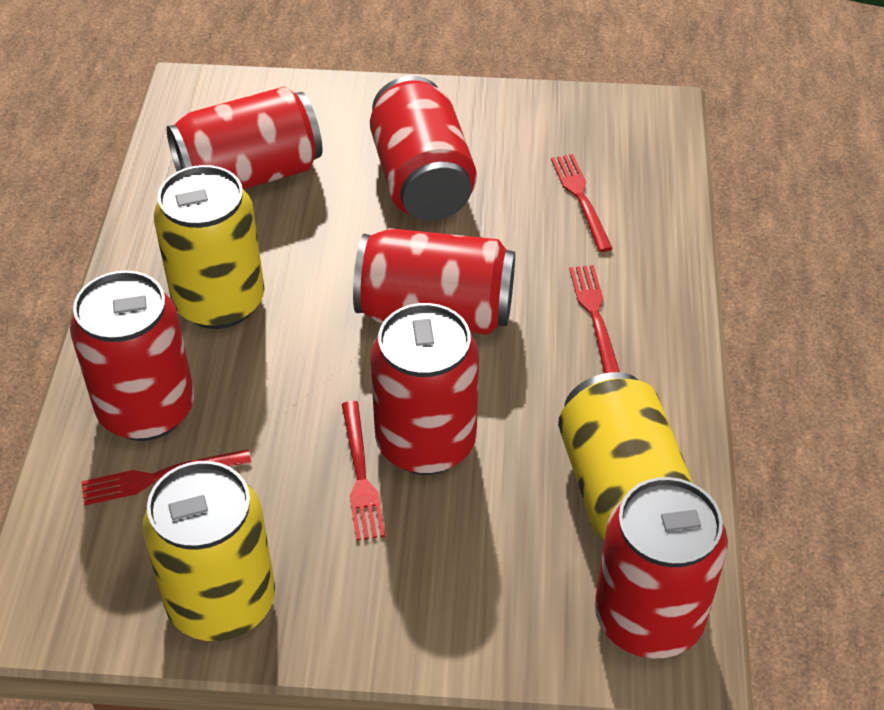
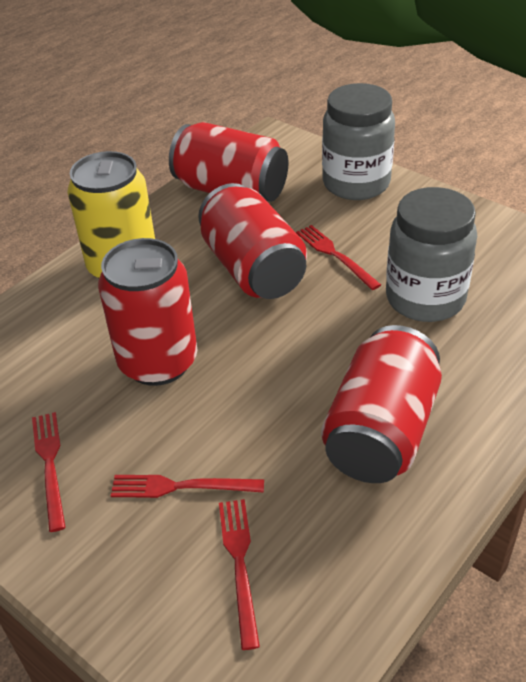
grey jar: none = 0 -> [322,83,395,200] [386,187,477,322] = 2
red can: [70,271,194,441] [167,86,322,189] [353,228,515,335] [370,76,477,221] [370,303,479,475] [595,477,728,659] = 6 -> [98,238,197,386] [169,122,288,202] [198,183,307,299] [321,325,442,483] = 4
yellow can: [142,461,275,641] [154,165,265,329] [558,372,693,541] = 3 -> [67,151,155,279] = 1

